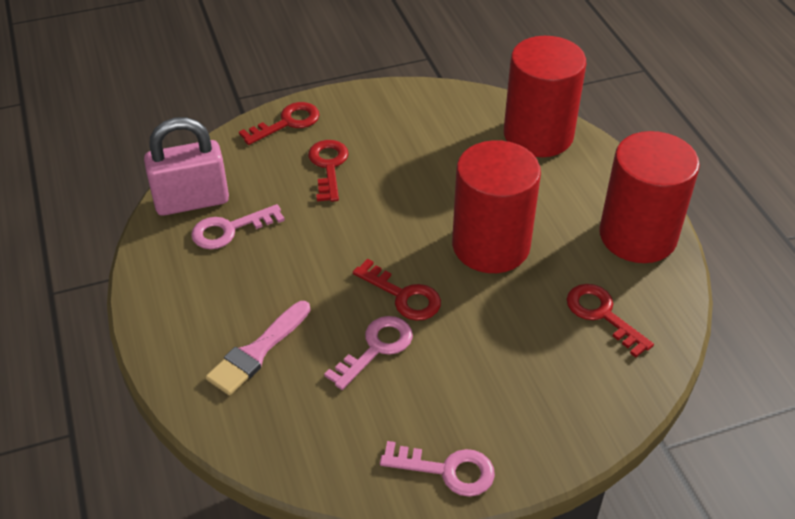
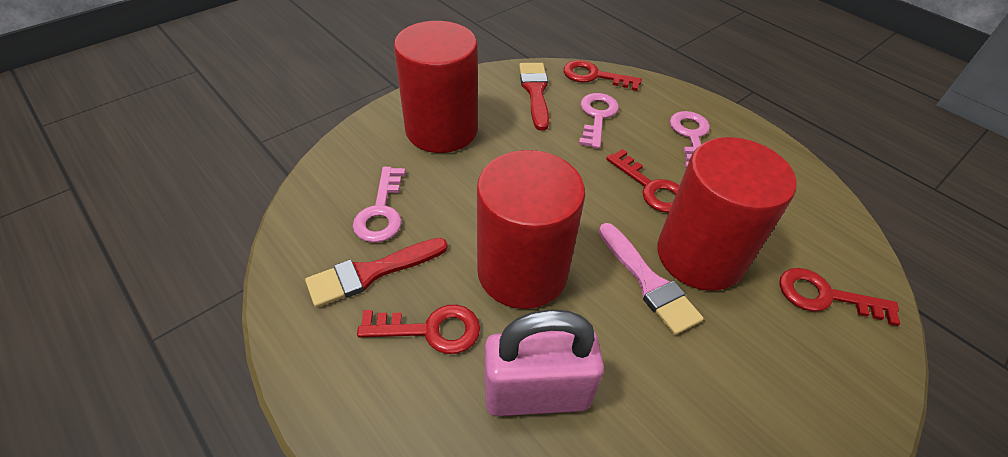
red brush: none = 0 -> [305,238,448,308] [519,63,549,131] = 2

